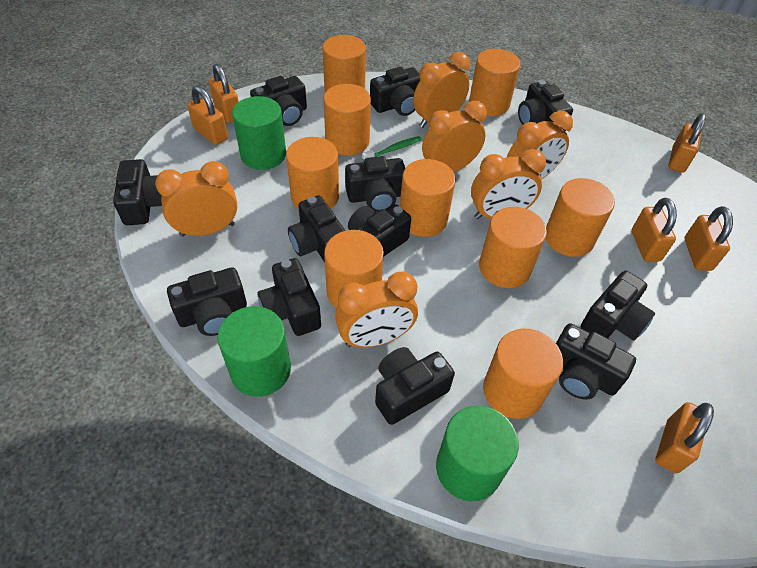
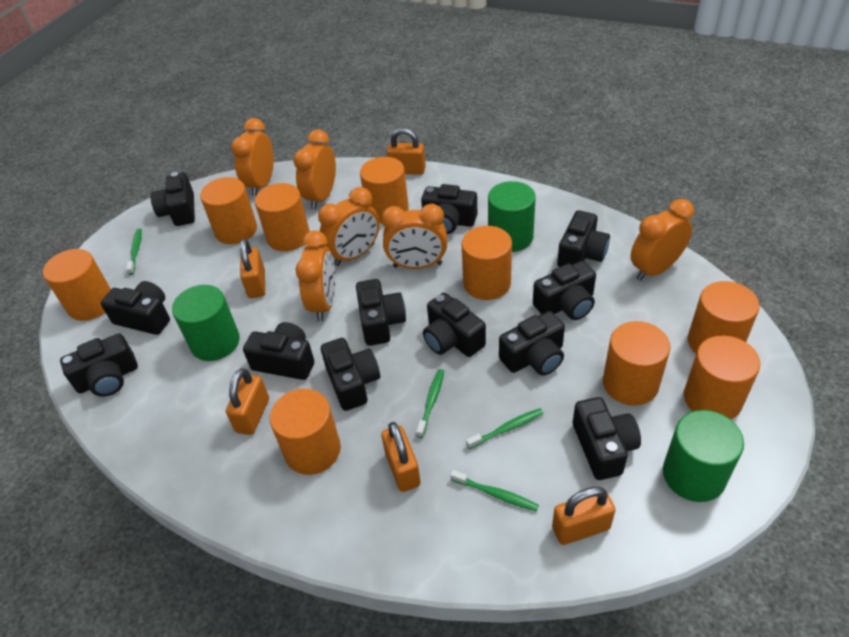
green toothbrush: [362,136,422,161] = 1 -> [126,229,142,275] [416,369,444,438] [450,470,539,512] [466,408,544,449] = 4
orange padlock: [187,86,228,145] [209,64,239,123] [632,198,677,262] [655,402,714,473] [668,113,706,173] [684,206,733,271] = 6 -> [226,368,269,435] [240,239,265,298] [381,422,421,492] [387,128,426,175] [552,487,615,545] = 5

